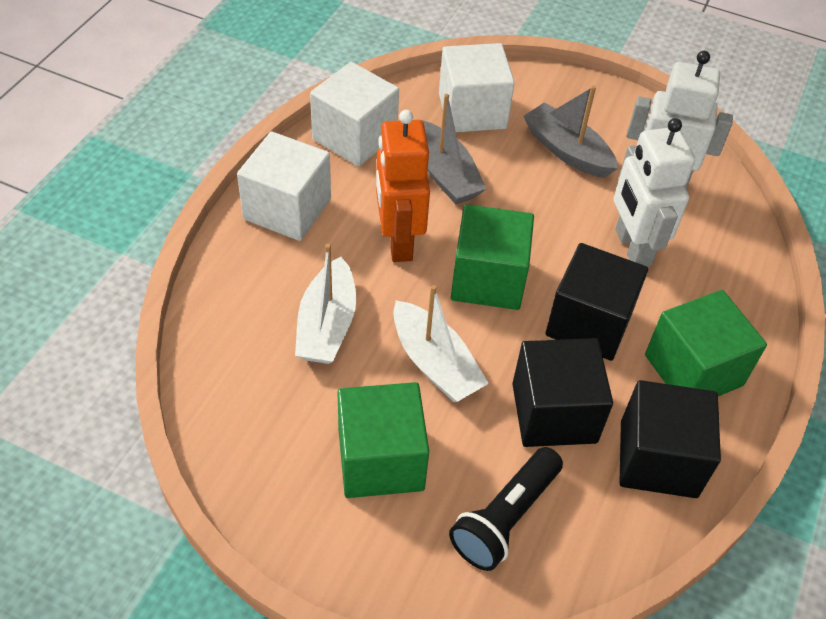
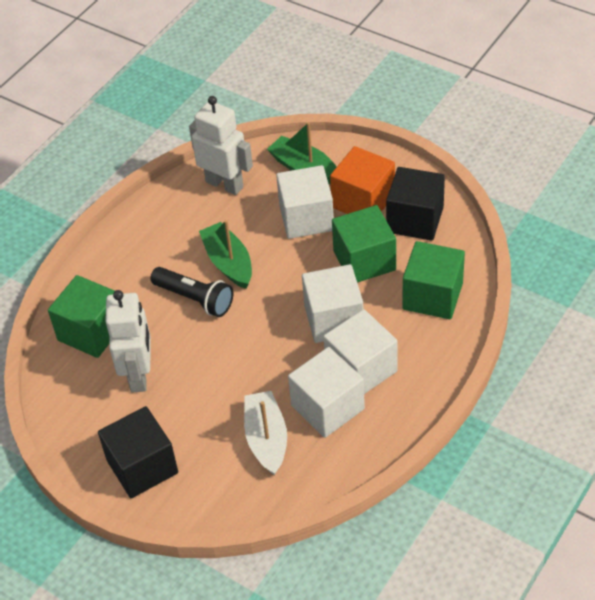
black cube: [512,338,613,447] [545,243,648,361] [619,380,721,498] = 3 -> [98,406,178,498] [386,167,445,241] = 2
green boat: none = 0 -> [199,220,252,289] [267,122,337,184] = 2
grey boat: [422,94,486,204] [523,85,618,178] = 2 -> none = 0
orange cube: none = 0 -> [330,146,395,214] = 1
orange robot: [376,110,430,262] = 1 -> none = 0
white boat: [295,244,356,364] [393,285,489,402] = 2 -> [244,391,287,475] = 1
white cube: [237,131,331,241] [310,62,399,167] [439,43,515,132] = 3 -> [276,165,334,239] [288,347,365,438] [302,264,363,343] [323,309,398,394] = 4

